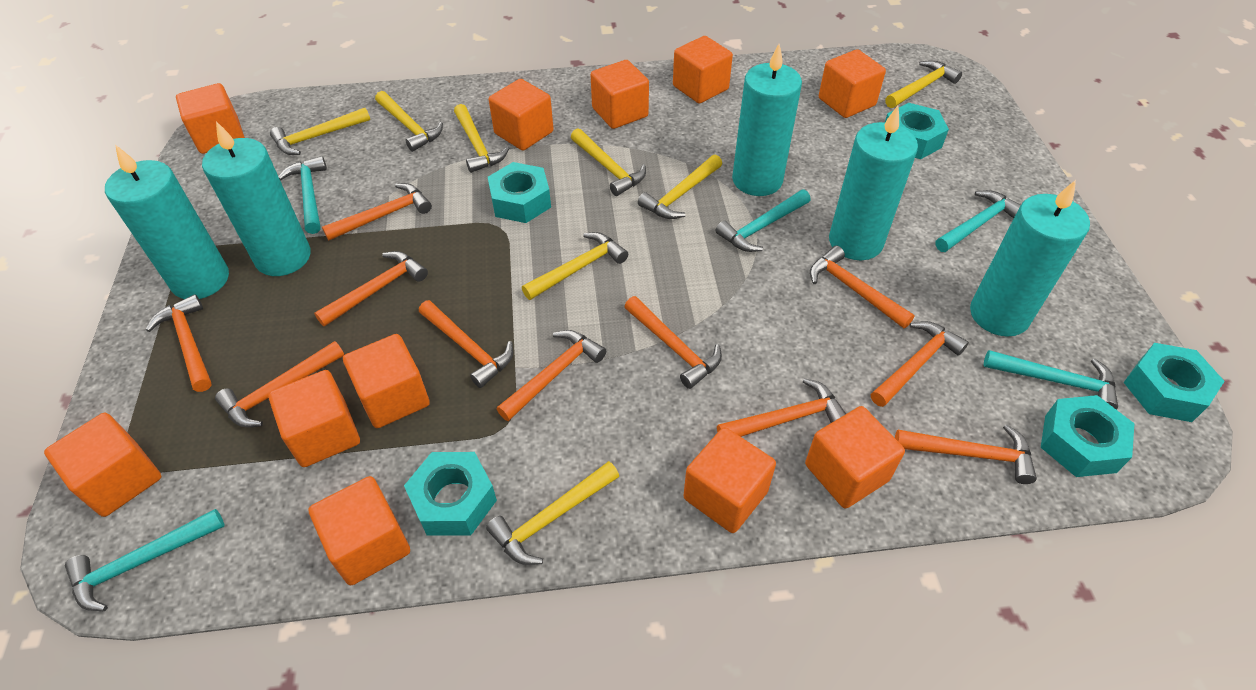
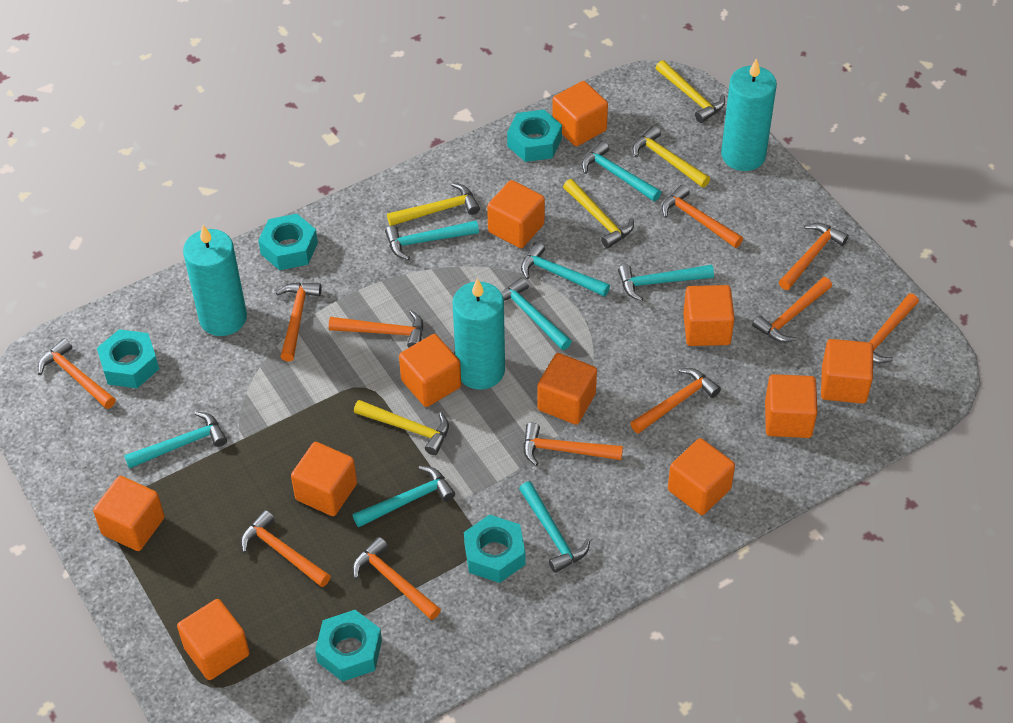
turquoise candle: [105,145,229,299] [202,121,311,276] [732,44,802,196] [829,106,918,260] [970,180,1090,337] = 5 -> [183,225,247,336] [452,278,505,390] [721,58,777,171] = 3
turquoise hammer: [65,509,224,611] [278,156,327,234] [716,190,810,252] [935,190,1020,252] [984,350,1118,410] = 5 -> [124,411,227,469] [353,466,455,527] [385,221,479,260] [501,277,572,350] [519,481,590,573] [521,242,610,297] [582,141,661,201] [618,265,714,301] = 8
yellow hammer: [270,108,370,155] [375,91,443,152] [454,104,509,173] [486,461,619,565] [522,232,628,300] [571,128,646,196] [638,154,722,219] [885,60,962,108] = 8 -> [354,400,449,455] [387,183,480,226] [563,179,634,248] [633,126,710,188] [656,60,725,123] = 5

